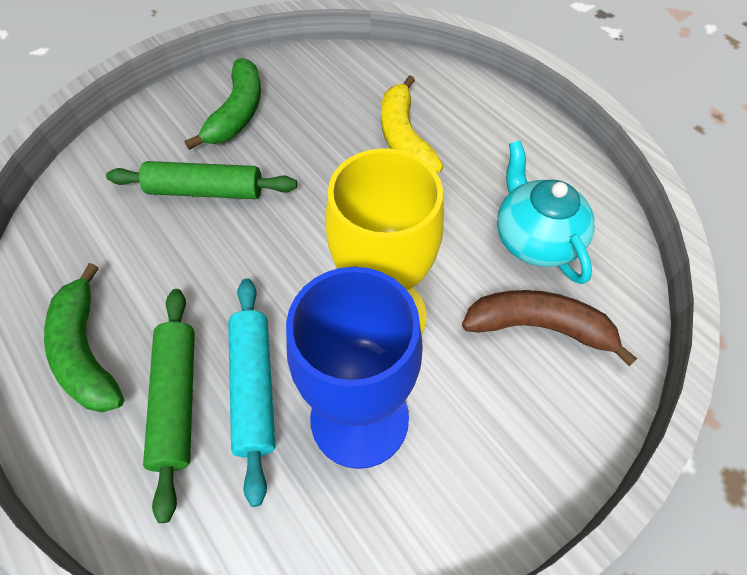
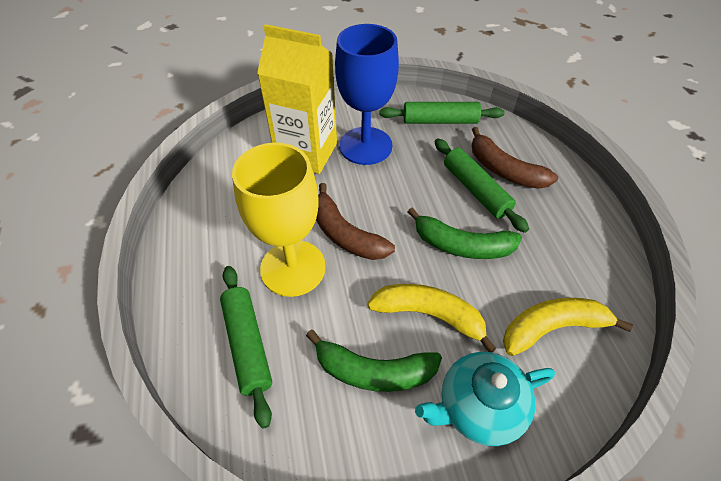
brown banana: [462,290,637,366] = 1 -> [316,183,395,260] [472,127,558,189] = 2
green rolling pin: [106,161,297,199] [143,289,195,523] = 2 -> [220,266,272,429] [380,102,505,124] [435,139,529,233] = 3
turquoise rolling pin: [228,278,276,507] = 1 -> none = 0
yellow banana: [381,75,444,173] = 1 -> [367,284,497,352] [503,298,633,356] = 2
yellow carton: none = 0 -> [257,24,337,174] = 1

